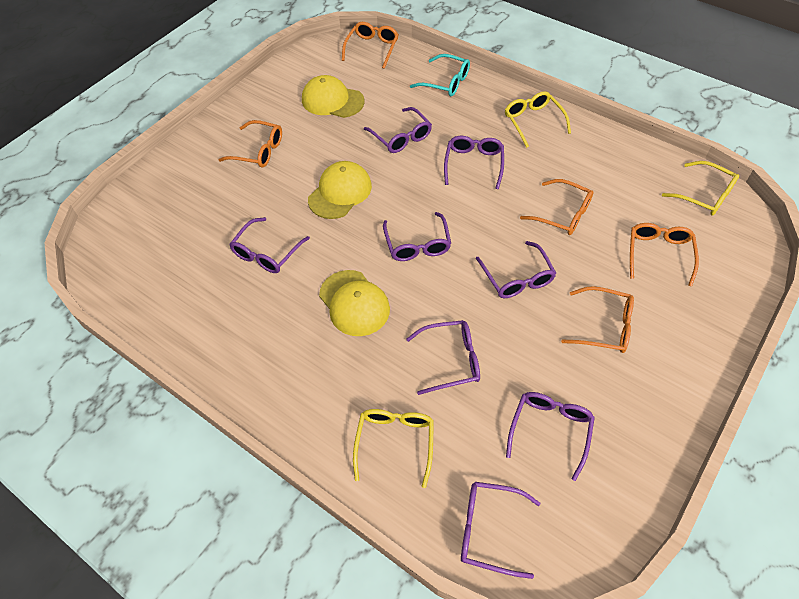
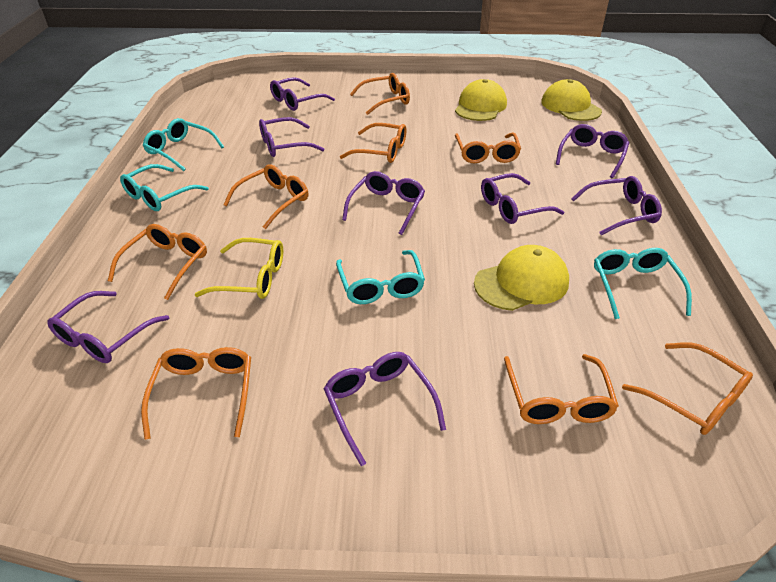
orange glasses: [219,120,282,168] [342,22,399,69] [520,179,593,235] [561,286,634,353] [630,223,699,286] = 5 -> [108,224,207,300] [141,347,251,440] [223,164,308,229] [340,123,407,163] [350,73,410,115] [455,133,521,164] [504,354,619,424] [622,342,753,435] = 8
turquoise glasses: [410,54,470,96] = 1 -> [120,164,209,211] [143,118,224,171] [336,250,425,304] [594,248,692,319] = 4
yellow glasses: [353,409,434,488] [505,91,571,148] [662,161,739,216] = 3 -> [194,238,283,299] = 1

